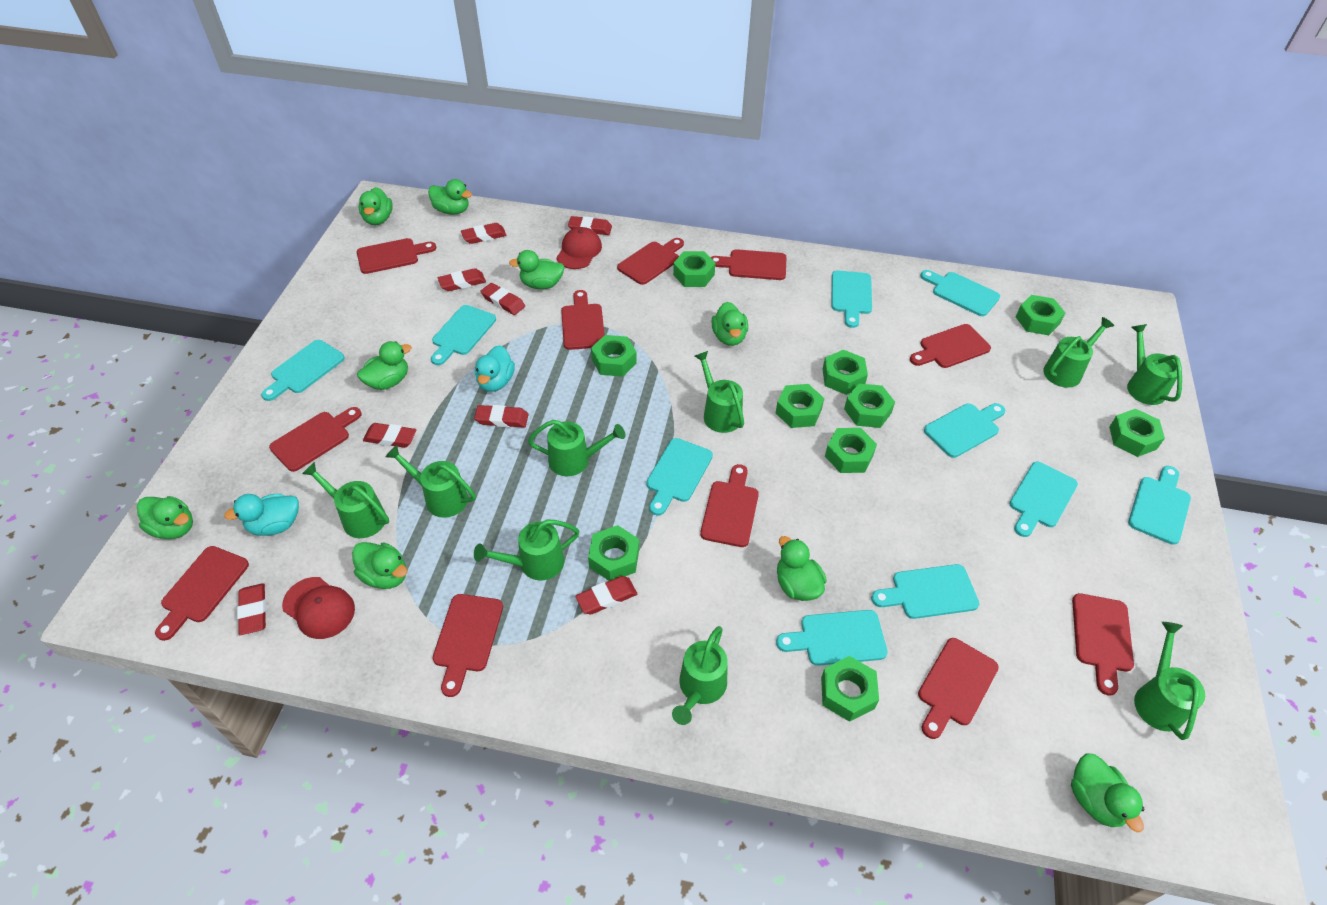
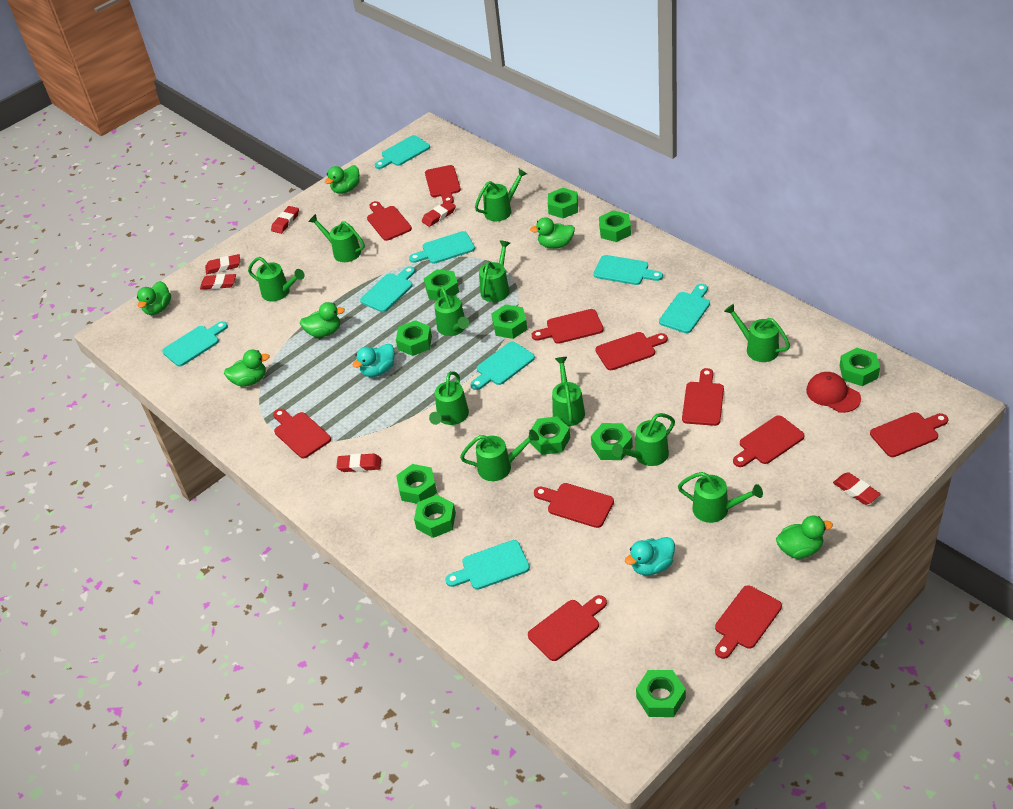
green duck: [137,496,193,539] [352,542,407,589] [357,341,412,390] [359,187,393,225] [428,179,472,215] [509,250,565,289] [711,302,748,346] [777,536,827,601] [1071,753,1144,832] = 9 -> [137,281,171,315] [224,350,270,387] [300,302,345,337] [325,165,360,194] [530,217,575,249] [776,516,833,559] = 6
green nut: [588,525,639,581] [591,335,637,377] [673,251,715,287] [776,384,824,428] [821,656,879,722] [822,350,868,395] [825,428,877,473] [844,384,895,428] [1016,295,1065,335] [1109,409,1165,457] = 10 -> [396,320,432,356] [396,464,437,504] [414,495,456,538] [424,269,459,300] [491,304,527,339] [530,416,570,455] [548,188,578,218] [591,423,633,460] [599,210,631,242] [636,670,686,717] [840,348,880,386] = 11
green watering can: [302,462,389,538] [385,445,476,518] [474,520,579,581] [528,420,625,476] [672,626,728,725] [695,351,744,433] [1043,317,1114,388] [1127,324,1182,405] [1134,622,1205,740] = 9 -> [248,257,305,301] [308,214,365,262] [429,371,469,425] [434,287,469,336] [460,429,539,481] [475,169,527,221] [479,240,510,302] [552,357,585,426] [612,413,675,466] [678,472,763,523] [724,304,790,362] = 11
red cap: [282,577,355,639] [556,227,602,269] = 2 -> [806,372,861,413] = 1
red eraser: [237,583,266,635] [363,423,417,448] [438,268,486,291] [461,223,507,244] [474,405,529,428] [480,283,525,315] [568,216,612,235] [575,576,637,614] = 8 -> [200,274,236,289] [205,254,240,274] [271,206,299,234] [336,453,381,472] [422,201,456,227] [833,472,881,505] = 6
turquoise cutting board: [261,340,345,401] [431,305,496,365] [646,438,713,516] [776,610,888,666] [832,270,872,328] [871,564,979,619] [920,270,1000,316] [924,403,1006,458] [1009,462,1078,537] [1128,466,1191,545] = 10 -> [162,321,228,367] [360,266,415,312] [375,135,430,169] [409,231,475,264] [445,540,530,590] [471,341,535,390] [593,255,663,285] [659,284,710,333] = 8

